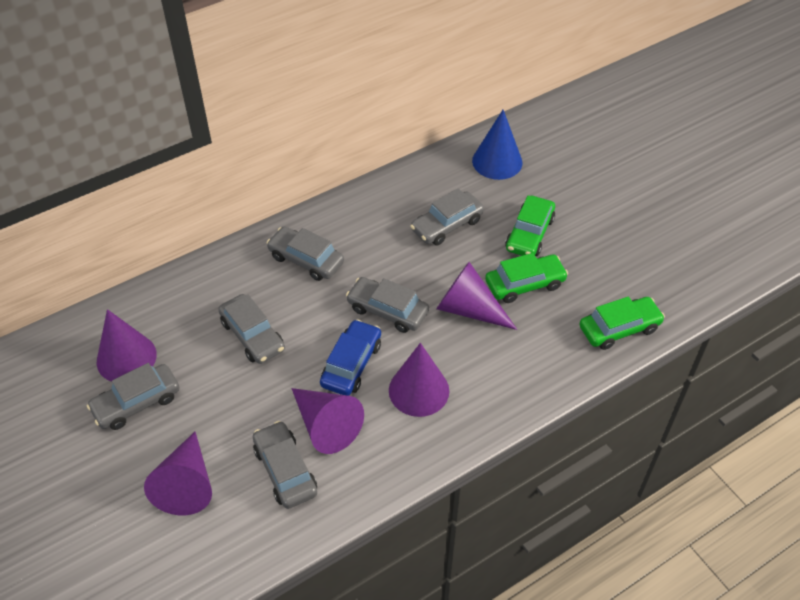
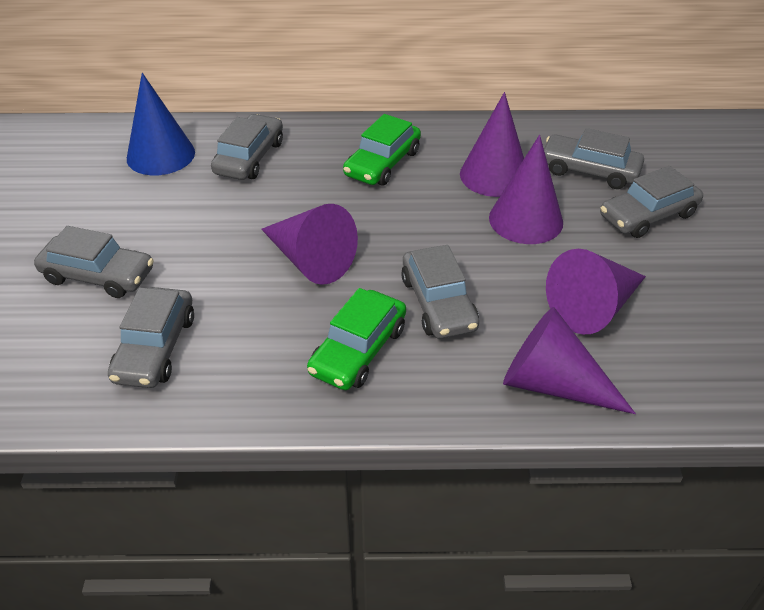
blue car: [320,319,381,396] = 1 -> none = 0
green car: [485,253,568,303] [505,195,555,256] [579,296,665,350] = 3 -> [307,288,406,390] [343,114,421,186] = 2

